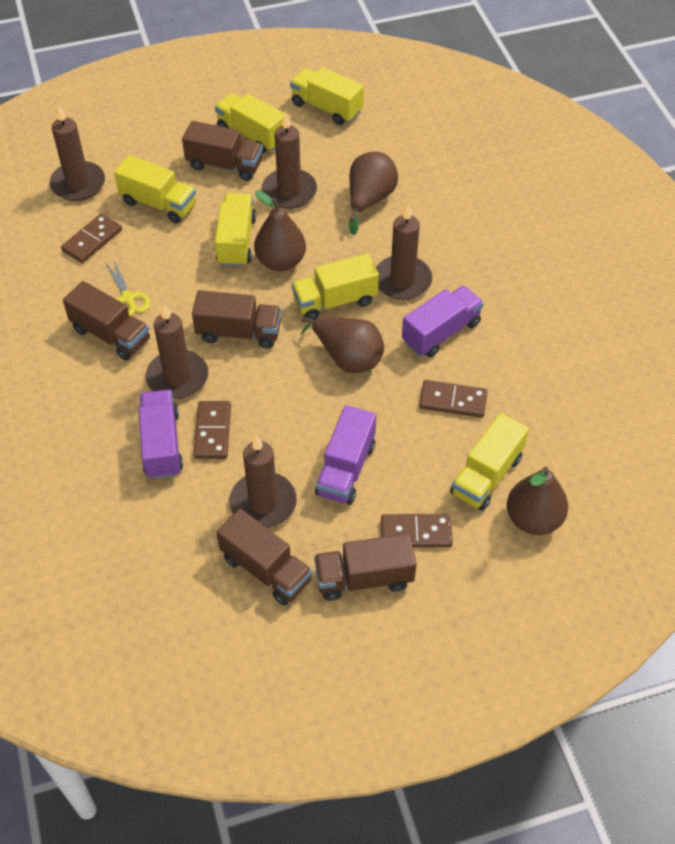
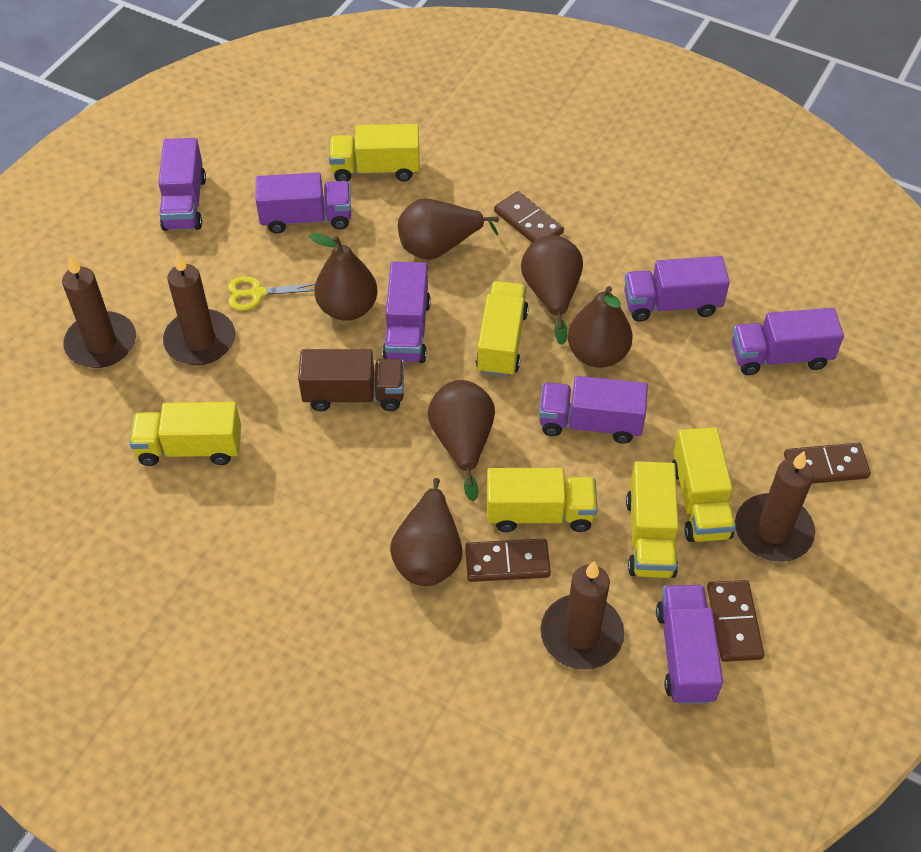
brown candle: [50,105,105,201] [146,304,208,399] [229,435,297,529] [262,113,317,209] [376,204,432,300] = 5 -> [62,255,136,368] [163,252,235,365] [540,561,624,670] [735,451,815,562] = 4
brown pear: [254,190,306,271] [301,317,384,373] [349,152,398,235] [507,467,568,535] = 4 -> [309,233,378,321] [390,478,463,586] [398,198,499,260] [428,380,495,501] [521,235,583,344] [568,286,633,368] = 6
brown truck: [63,281,150,360] [182,121,263,181] [192,290,281,349] [216,509,312,606] [314,534,416,601] = 5 -> [298,349,404,411] = 1
purple truck: [139,390,183,479] [315,405,376,505] [402,285,484,357] = 3 -> [158,138,206,231] [256,172,351,234] [382,261,431,363] [539,376,648,444] [624,256,730,322] [656,585,723,704] [732,308,844,375] = 7

